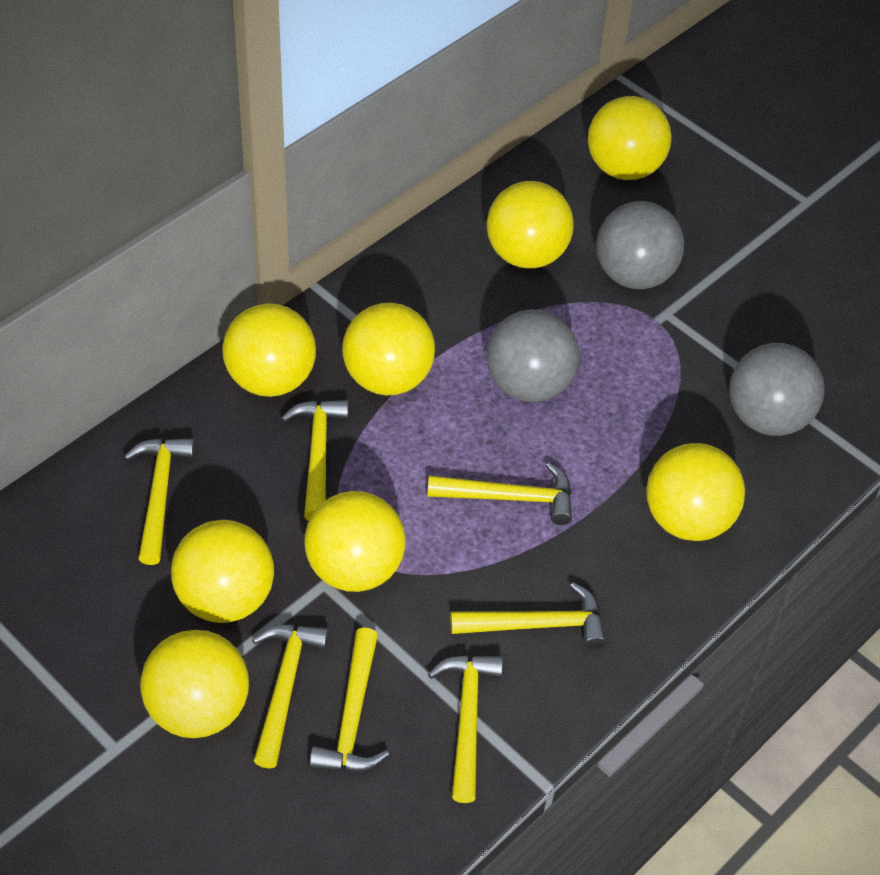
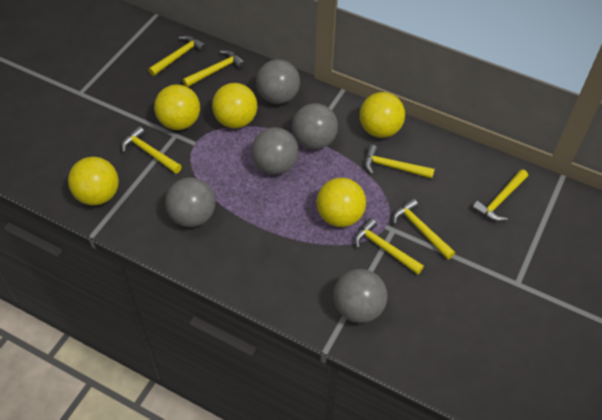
grey ball: [486,309,579,402] [596,201,684,289] [729,343,824,436] = 3 -> [165,178,215,227] [251,127,299,175] [256,59,300,104] [292,103,338,149] [333,269,388,323] = 5
yellow ball: [140,630,249,738] [171,520,274,623] [222,303,316,397] [305,491,406,592] [342,303,435,396] [487,181,574,269] [588,96,672,180] [646,443,745,541] = 8 -> [68,157,119,205] [154,84,200,130] [212,83,257,128] [317,178,366,227] [360,92,405,138] = 5

